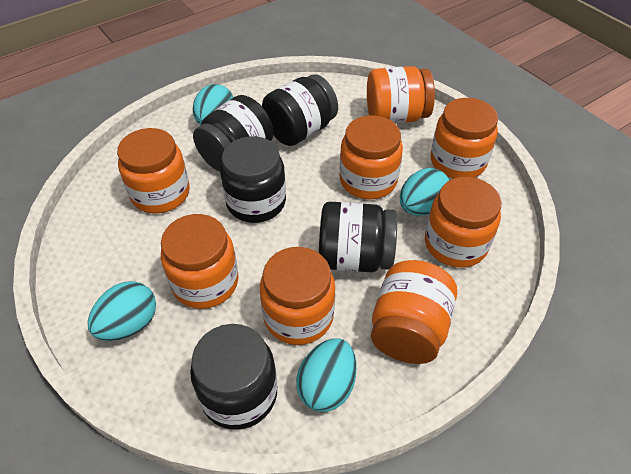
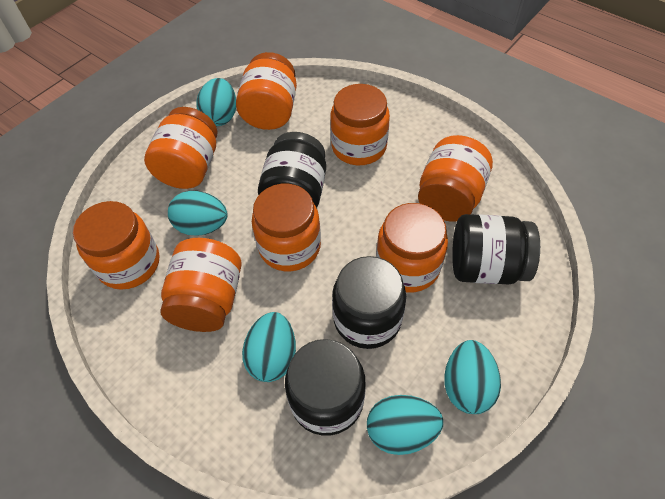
black jar: [190,324,277,430] [193,95,273,172] [220,136,286,223] [262,74,338,146] [319,202,397,272] = 5 -> [258,132,326,208] [285,339,366,436] [332,256,406,349] [452,214,540,284] = 4
turquoise egg: [88,281,156,341] [193,84,233,125] [296,338,357,412] [400,168,449,216] = 4 -> [168,191,228,236] [196,78,236,126] [242,312,296,382] [367,395,443,455] [444,340,501,414] = 5

